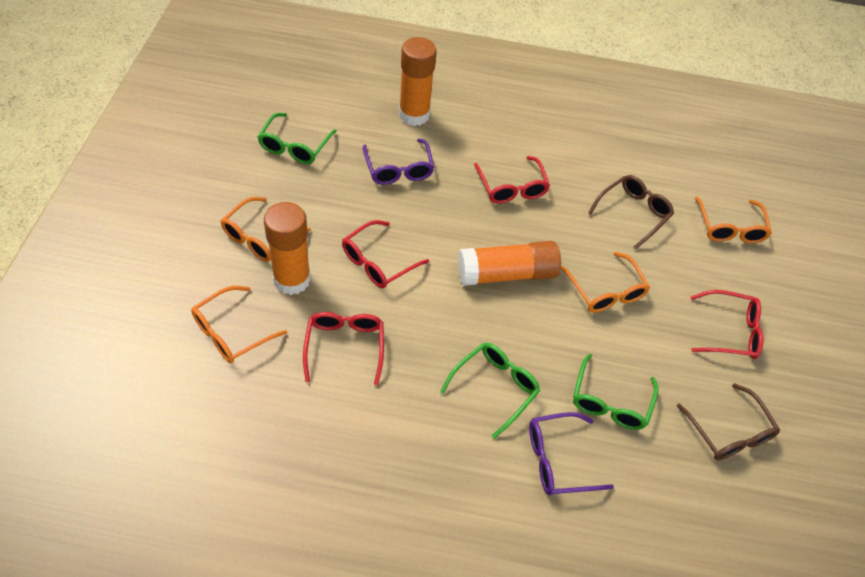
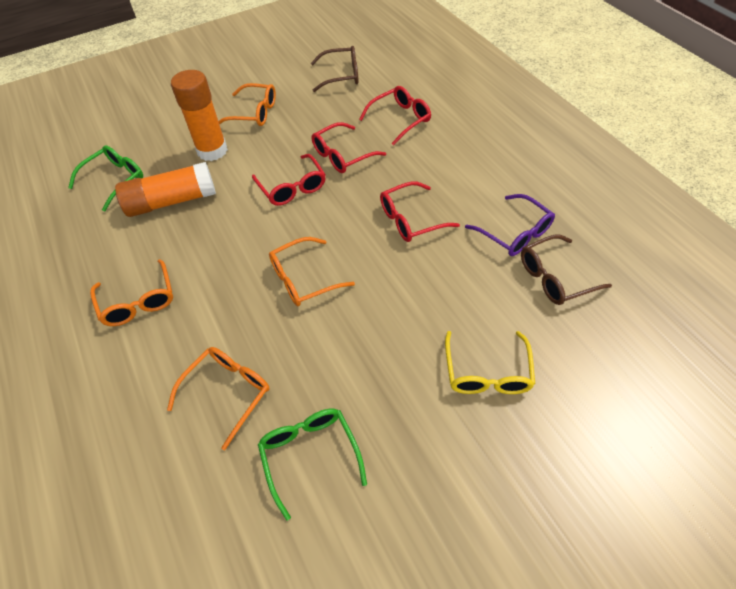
green glasses: [258,113,337,164] [440,343,540,439] [573,353,658,430] = 3 -> [68,146,143,212] [258,408,367,521] = 2
orange glue stick: [264,202,311,295] [399,37,437,126] [458,241,561,286] = 3 -> [115,162,216,217] [171,70,228,161] = 2
purple glasses: [363,139,434,185] [529,412,614,495] = 2 -> [465,194,555,256] = 1
yellow glasses: none = 0 -> [445,331,535,394] = 1

